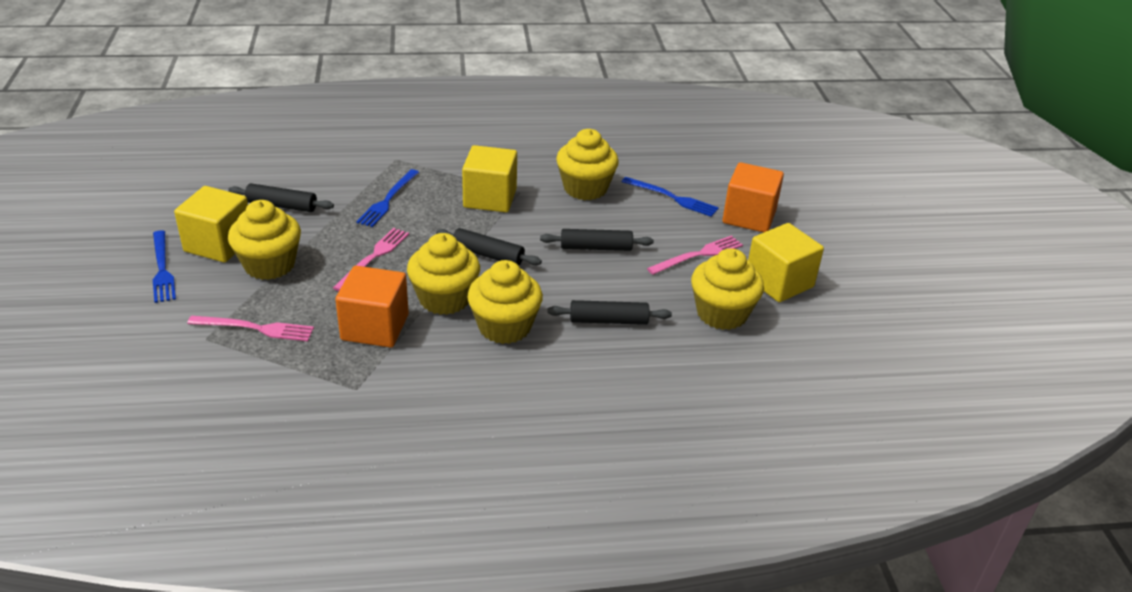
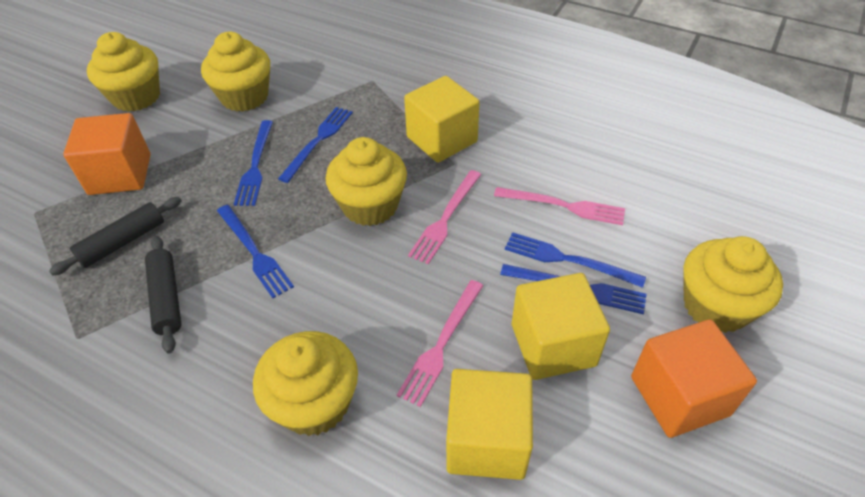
black rolling pin: [228,183,334,212] [436,228,542,266] [540,229,654,251] [547,300,672,325] = 4 -> [49,197,182,276] [145,236,181,353] = 2
blue fork: [153,230,176,303] [356,169,419,227] [621,177,719,217] = 3 -> [217,205,294,298] [234,120,273,206] [278,107,353,183] [500,264,646,314] [505,232,646,288] = 5

